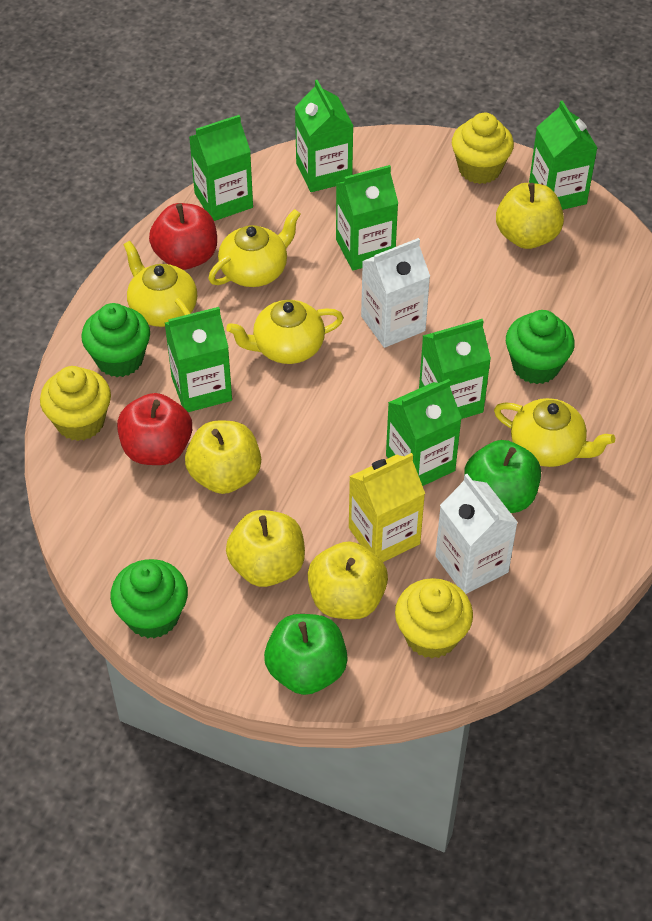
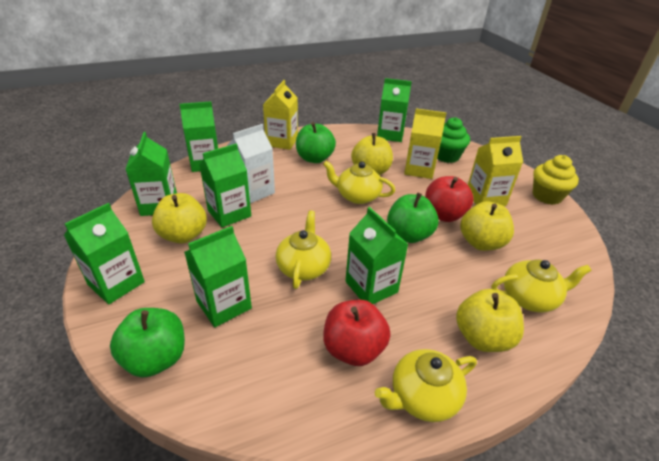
green apple: [264,614,348,695] [464,440,541,513] = 2 -> [110,308,185,378] [296,122,336,163] [387,193,439,243] = 3
green cupcake: [81,303,150,377] [110,559,188,639] [506,310,575,384] = 3 -> [437,117,470,163] = 1
white carton: [361,238,430,348] [435,474,518,594] = 2 -> [228,124,275,203] = 1
yellow carton: [349,453,425,562] = 1 -> [263,80,298,150] [404,108,446,179] [468,136,523,206] = 3
yellow cupcake: [40,366,111,441] [395,578,473,658] [452,113,514,184] = 3 -> [532,155,579,205] = 1

